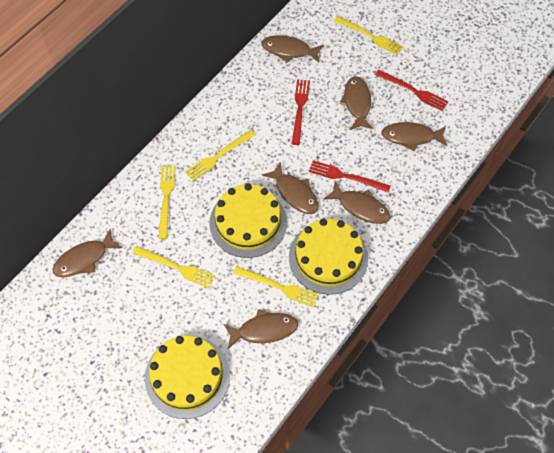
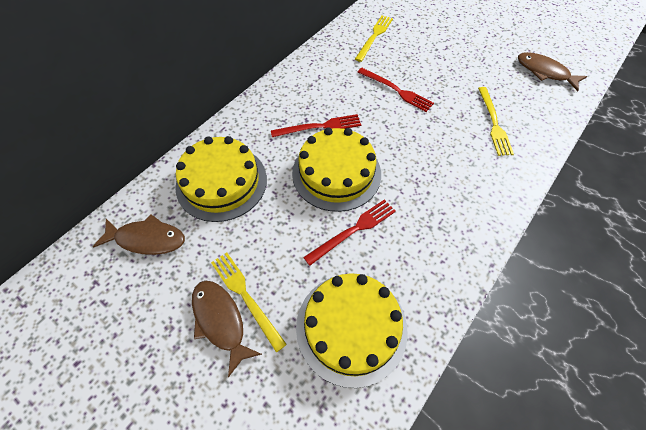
brown fish: [52,229,123,277] [224,309,298,349] [261,35,324,63] [262,161,318,214] [323,181,390,224] [339,76,373,130] [381,122,447,151] = 7 -> [93,214,185,255] [192,281,262,377] [518,52,587,91] = 3
yellow fork: [132,246,215,288] [159,165,176,239] [185,130,256,181] [233,266,319,308] [334,16,404,55] = 5 -> [211,252,287,353] [355,15,393,62] [478,87,514,156] = 3

